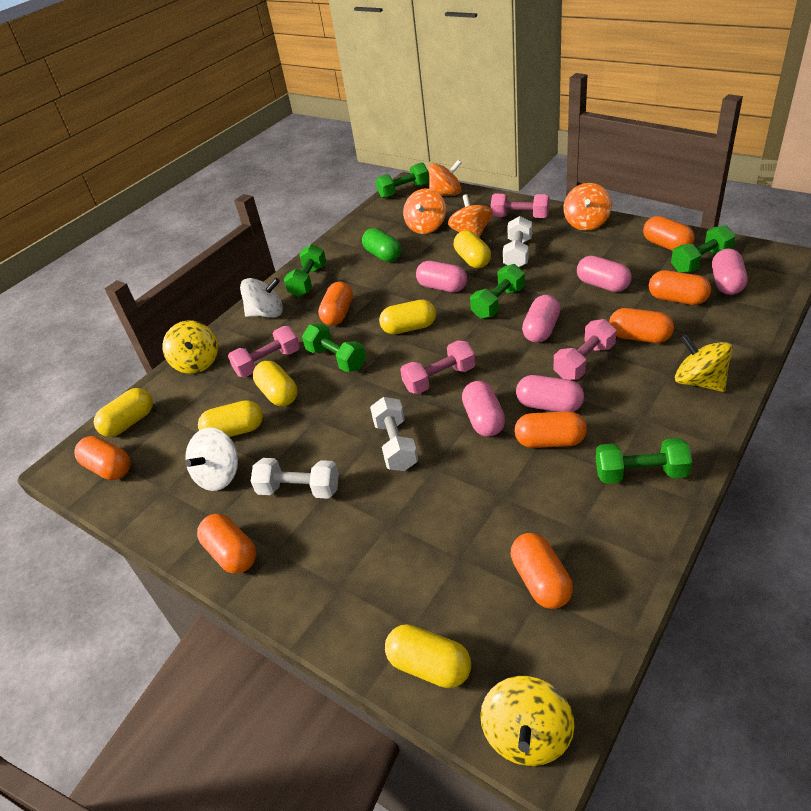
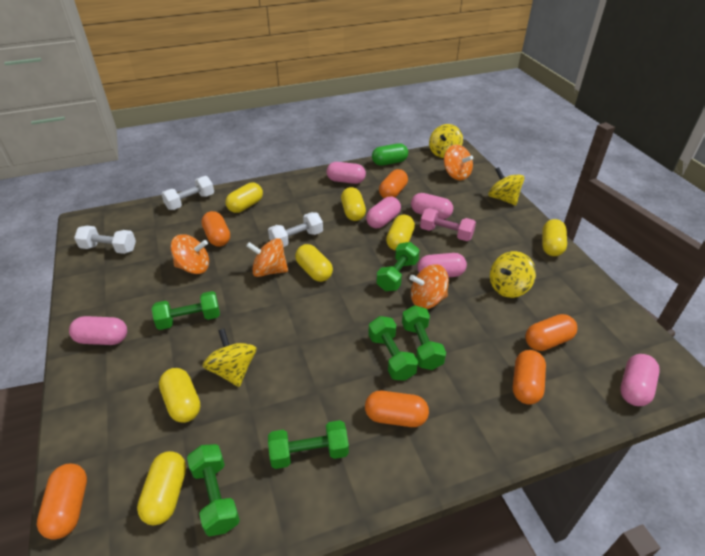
orange capsule: [74,436,131,480] [197,514,256,574] [318,282,353,326] [511,533,573,609] [514,411,587,448] [609,308,674,343] [643,216,695,251] [649,270,711,305] = 8 -> [37,464,87,540] [202,211,230,247] [365,391,429,427] [379,169,408,198] [513,350,546,404] [525,314,577,351] = 6
pink dumbbell: [228,326,300,377] [400,340,476,394] [491,194,550,218] [554,319,617,380] = 4 -> [420,208,476,241] = 1
white spinning top: [185,427,238,491] [240,278,283,318] = 2 -> none = 0
yellow capsule: [94,388,153,437] [198,400,263,437] [253,361,297,406] [379,299,436,334] [385,624,471,688] [454,230,491,268] = 6 -> [137,451,186,525] [159,368,201,423] [225,182,263,213] [295,244,333,282] [341,187,366,221] [386,215,415,251] [542,219,567,256] = 7
yellow spinning top: [162,321,218,374] [480,676,574,766] [675,334,733,392] = 3 -> [202,329,256,387] [429,124,463,158] [488,167,524,205] [490,251,536,298] = 4

